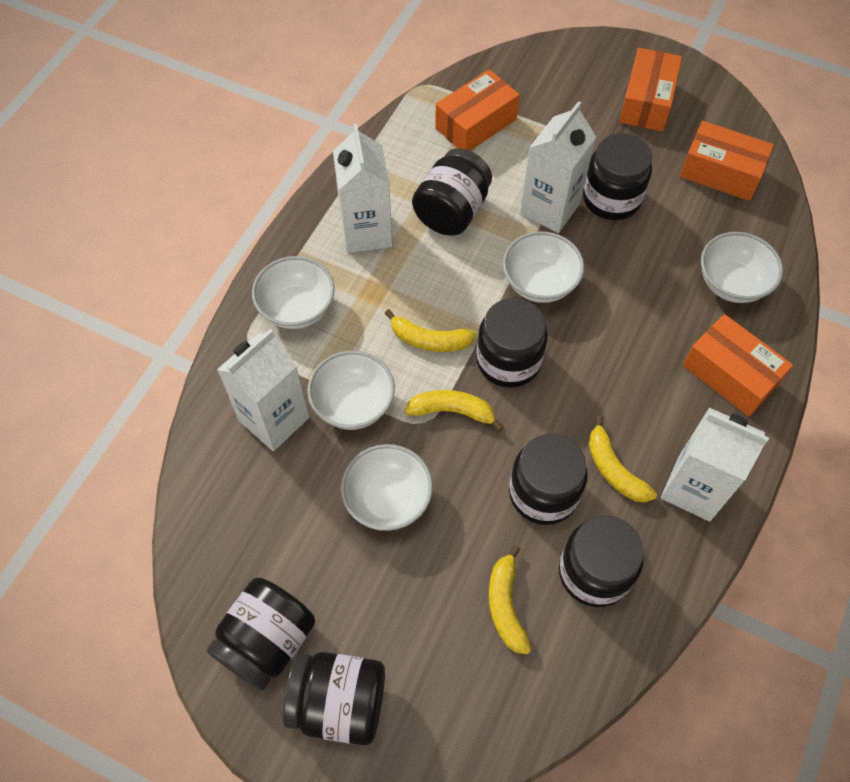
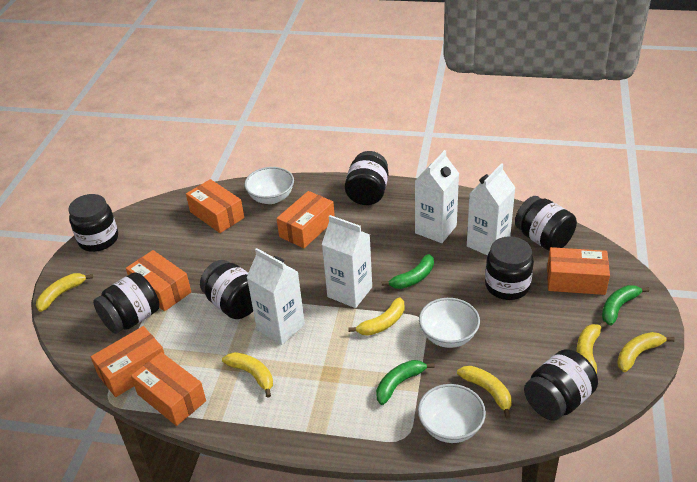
green banana: none = 0 -> [376,360,435,405] [382,254,434,289] [602,285,649,326] = 3
orange box: [435,69,520,151] [619,48,682,132] [680,121,774,201] [683,314,793,416] = 4 -> [91,326,164,397] [126,250,191,311] [131,352,206,426] [186,179,244,233] [276,191,335,248] [547,247,610,295] = 6
white bowl: [252,256,335,329] [307,351,395,430] [341,444,433,531] [503,231,584,303] [701,232,783,303] = 5 -> [244,167,294,204] [418,384,486,443] [419,298,480,348] = 3
yellow banana: [385,309,476,352] [405,390,503,431] [489,545,532,654] [589,416,657,503] = 4 -> [36,273,93,312] [222,352,273,398] [348,297,404,336] [457,366,512,418] [576,321,607,374] [617,332,675,372] = 6

